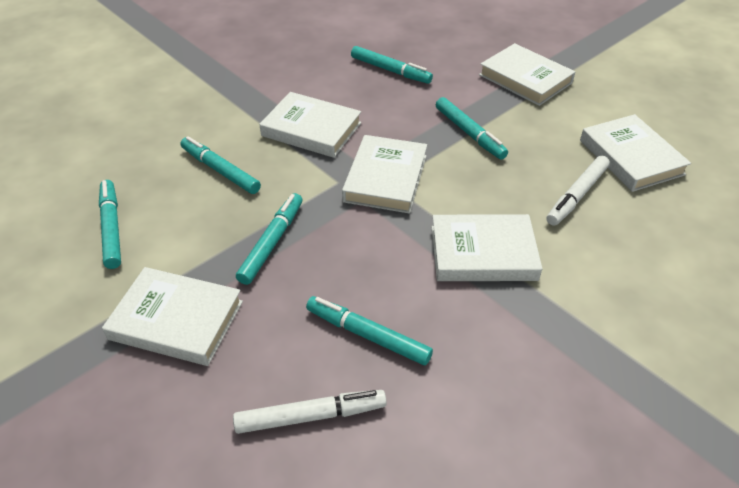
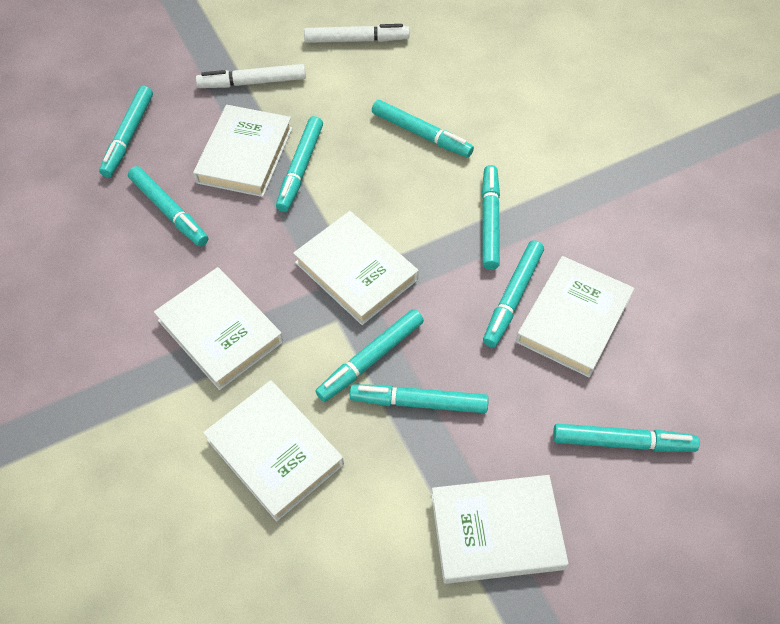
turquoise marker: [99,180,121,269] [180,136,261,194] [236,193,302,285] [306,296,433,365] [351,46,433,84] [436,97,508,160] = 6 -> [99,86,153,177] [128,166,208,247] [276,116,323,212] [315,309,424,402] [350,384,489,413] [372,100,474,158] [482,165,500,270] [483,240,544,347] [553,424,700,452] = 9

